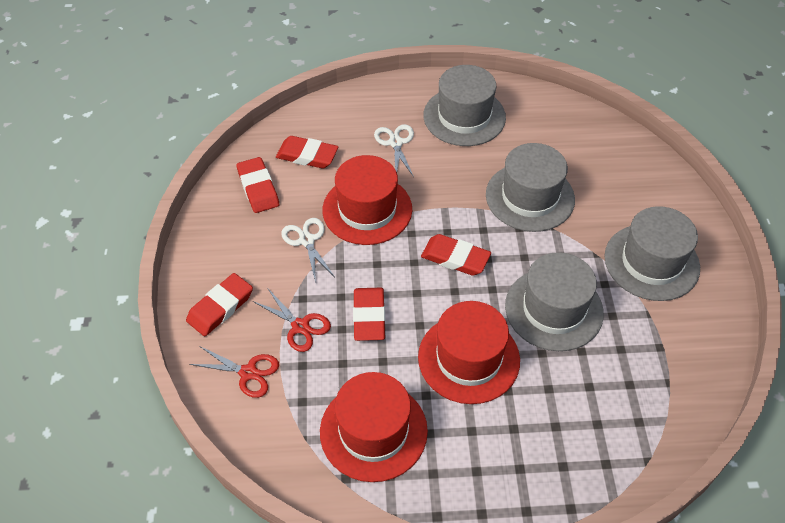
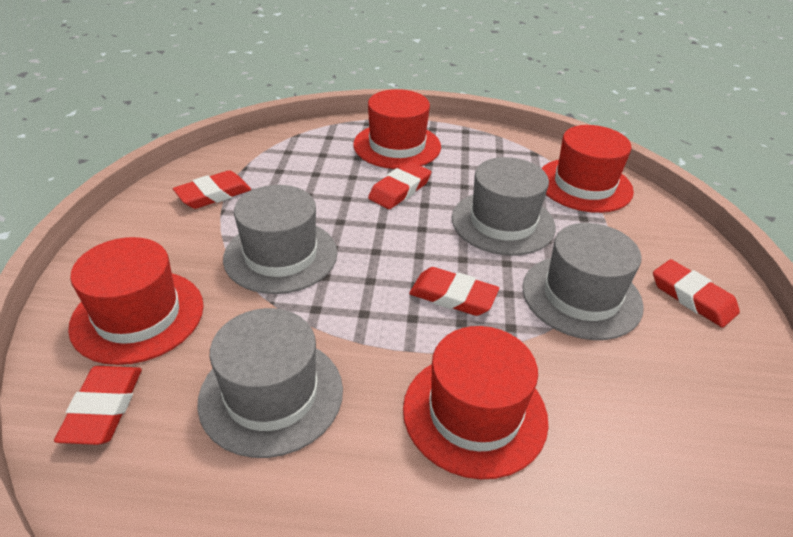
red hat: [320,372,428,482] [323,155,412,245] [418,301,520,404] = 3 -> [68,237,204,365] [353,89,441,169] [403,326,549,480] [541,125,634,213] = 4
red scissors: [189,346,279,398] [253,289,331,352] = 2 -> none = 0
white scissors: [281,218,334,283] [374,124,414,177] = 2 -> none = 0

